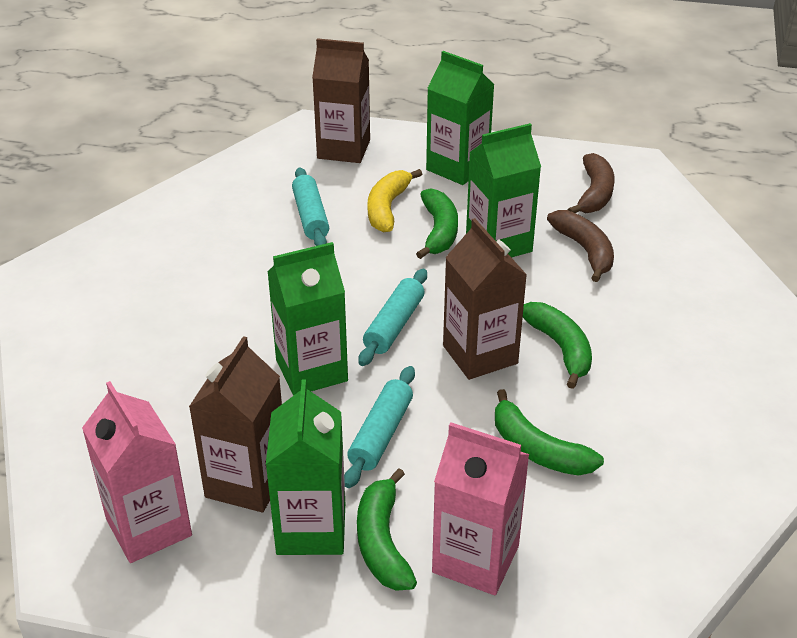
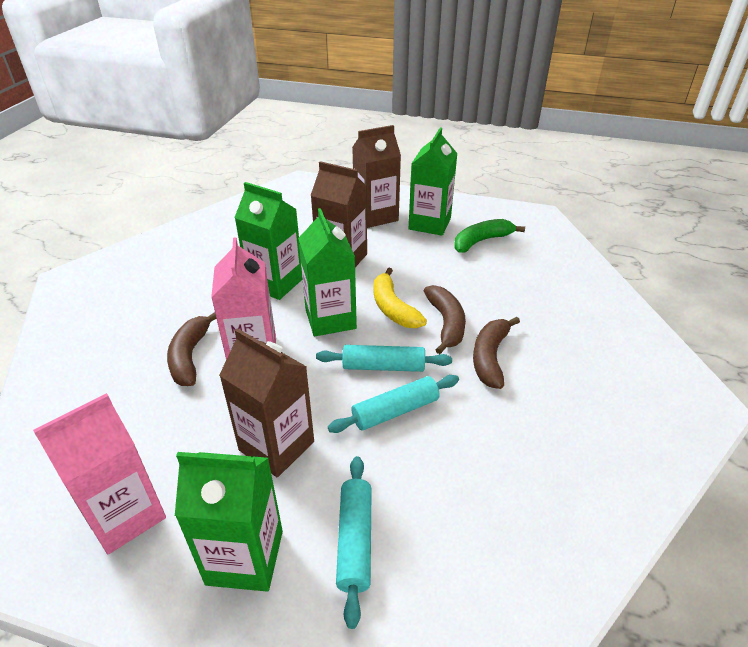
brown banana: [547,210,614,282] [568,153,615,213] = 2 -> [167,312,216,386] [424,285,466,354] [473,317,520,389] = 3
green banana: [357,468,417,591] [416,188,458,259] [495,389,604,476] [523,302,592,389] = 4 -> [454,219,525,253] = 1

